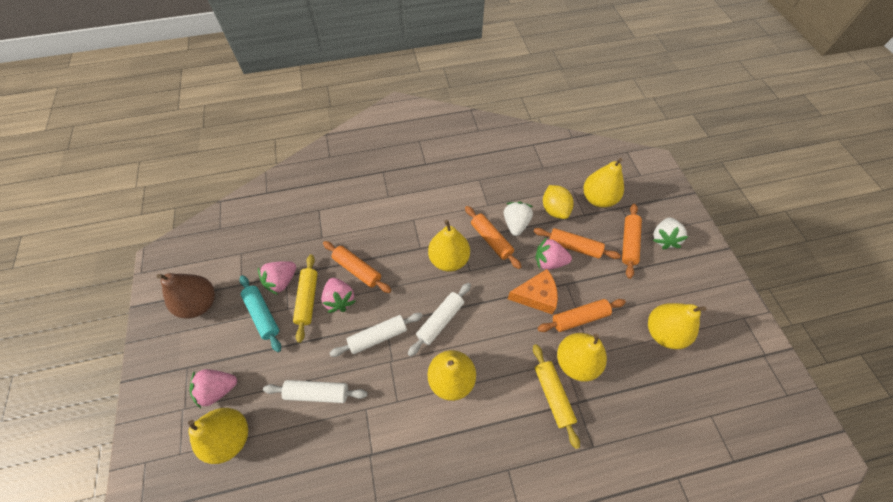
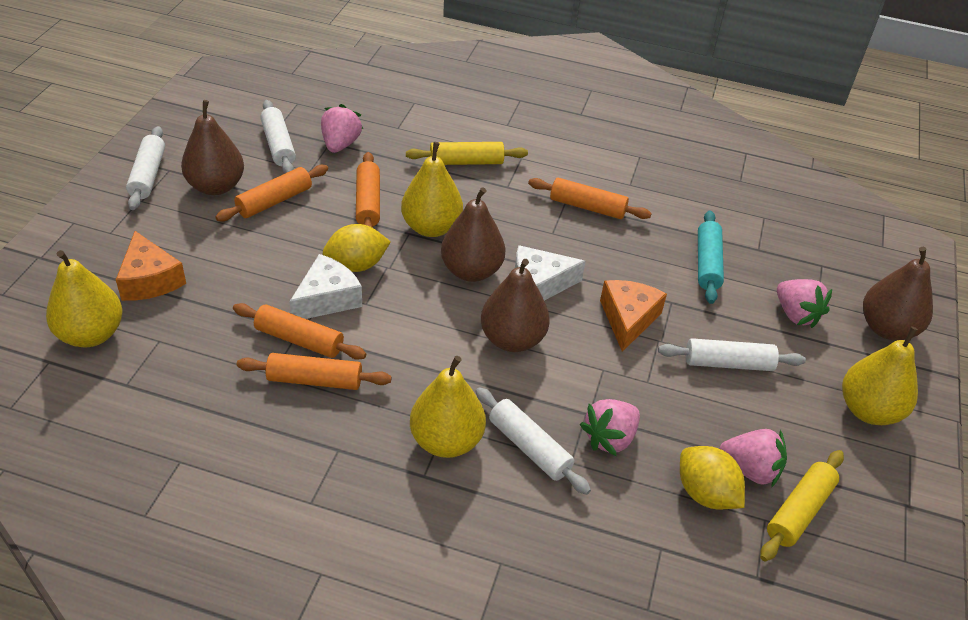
brown pear: [156,273,215,319] = 1 -> [181,100,244,195] [441,188,506,282] [481,259,550,352] [863,247,933,341] = 4
orange cheese: [508,269,558,314] = 1 -> [116,231,186,301] [600,280,667,352] = 2
white cheese: none = 0 -> [289,254,362,319] [515,245,586,301] = 2
white rolling pin: [263,380,367,403] [329,313,423,357] [408,283,471,357] = 3 -> [126,126,165,210] [260,100,296,173] [476,387,591,495] [658,338,806,371] = 4
white strawberry: [504,202,533,236] [653,217,688,250] = 2 -> none = 0
yellow lemon: [543,185,574,219] = 1 -> [323,224,391,272] [680,446,745,509] = 2
yellow pear: [188,408,248,464] [428,220,470,272] [428,350,476,401] [557,333,607,382] [583,158,624,208] [648,303,706,349] = 6 -> [46,250,123,347] [401,142,463,237] [410,356,486,458] [842,326,918,425] = 4

